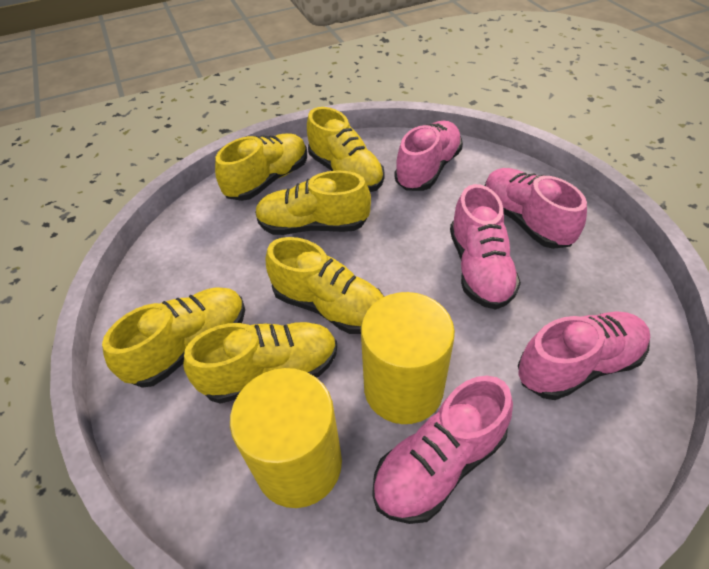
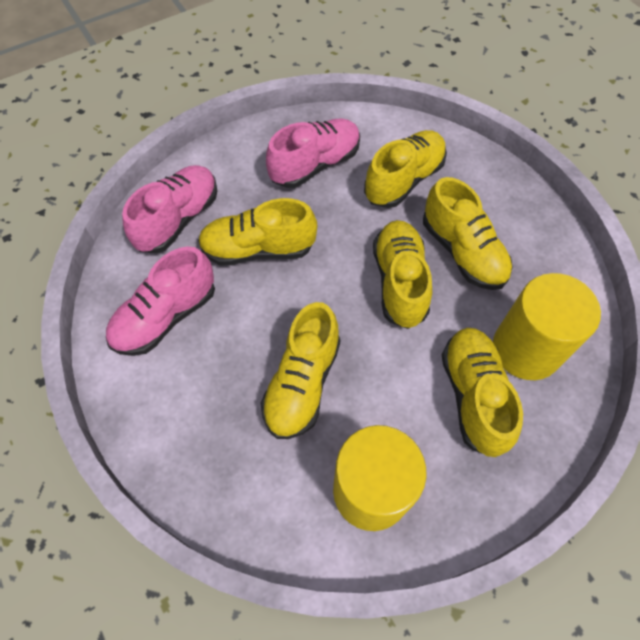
pink shoe: [372,376,513,524] [394,121,463,191] [450,184,521,310] [485,168,587,249] [518,311,650,400] = 5 -> [106,246,215,356] [122,165,217,253] [266,118,360,188] = 3

